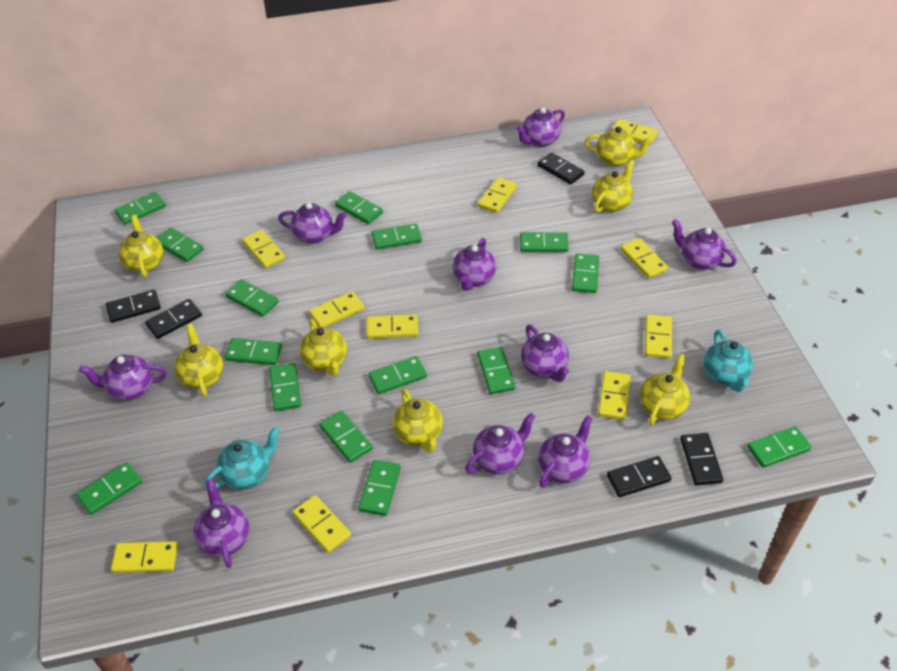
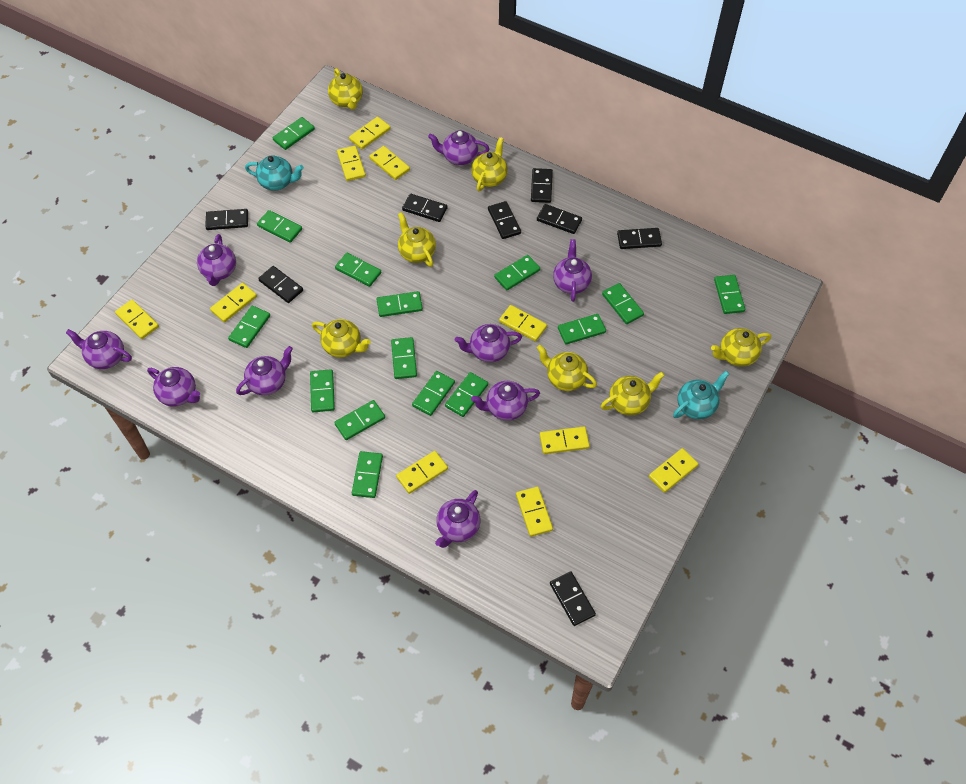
black domino: [106,290,161,323] [145,299,202,339] [537,152,585,185] [607,456,671,497] [680,433,723,486] = 5 -> [205,209,248,230] [258,266,303,303] [402,194,447,222] [488,201,521,239] [531,168,553,203] [537,204,582,234] [550,571,596,626] [617,228,662,249] = 8

